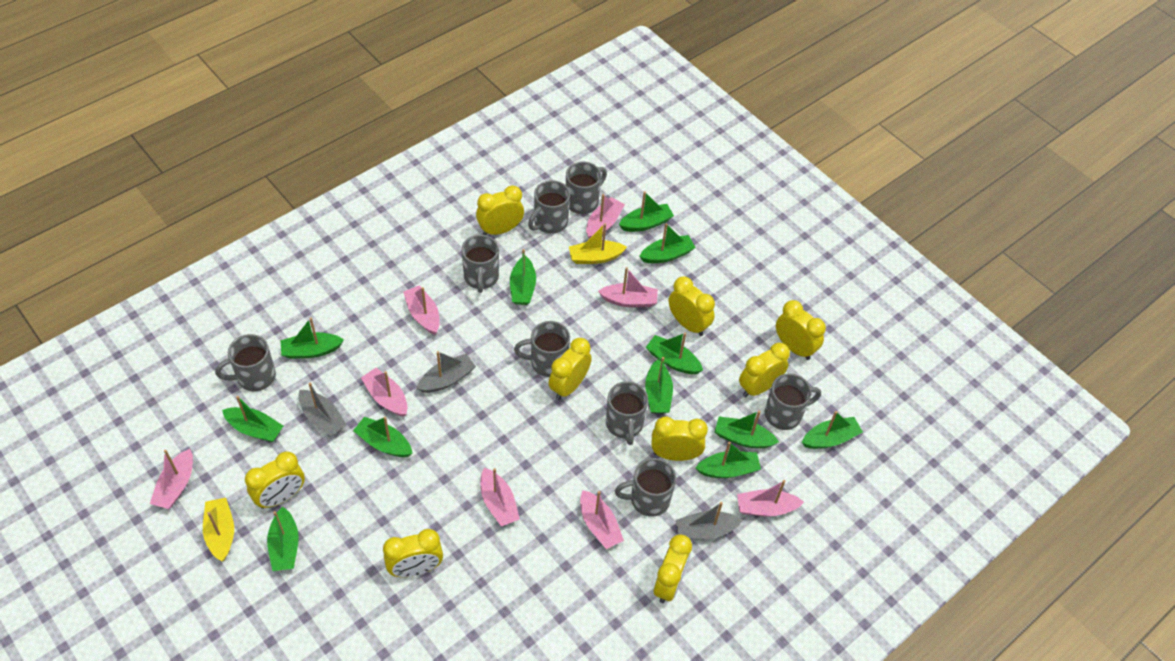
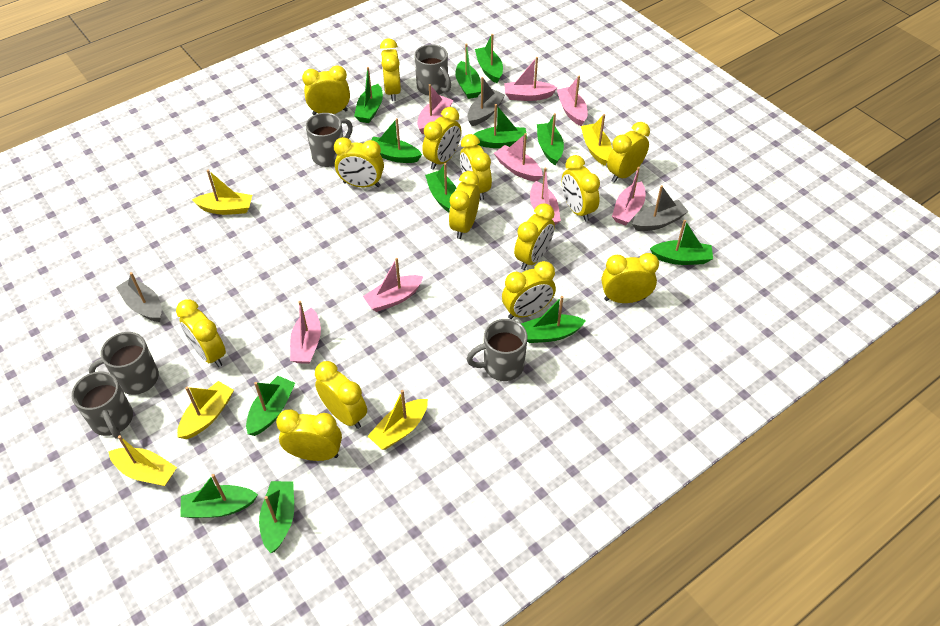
grey mug: [215,334,276,391] [461,235,499,293] [514,321,570,377] [528,180,570,234] [566,162,607,214] [606,381,648,445] [615,458,676,517] [765,373,821,430] = 8 -> [71,371,133,439] [89,332,159,395] [306,113,353,167] [414,44,451,96] [467,319,527,381] = 5
yellow boat: [203,498,234,561] [569,223,627,264] = 2 -> [108,435,177,486] [177,381,234,439] [192,170,252,215] [368,390,428,450] [581,114,612,166] = 5
yellow clock: [245,451,305,509] [383,529,443,577] [476,185,524,235] [548,338,592,400] [652,416,708,461] [654,534,692,603] [668,277,715,336] [739,343,790,397] [776,300,826,360] = 9 -> [176,299,226,367] [276,409,342,461] [302,65,350,115] [315,361,367,429] [334,137,384,187] [380,38,401,101] [422,107,462,170] [449,171,480,239] [460,134,492,200] [502,261,556,319] [514,203,555,270] [562,155,600,222] [602,253,659,303] [607,122,650,183] = 14

